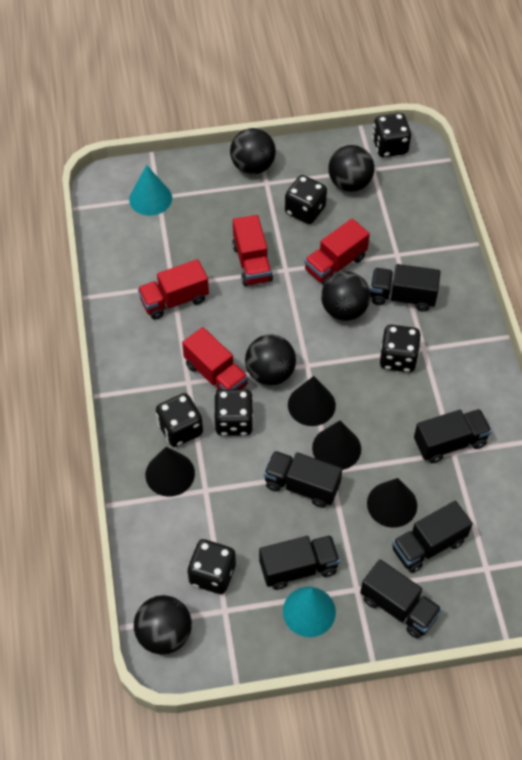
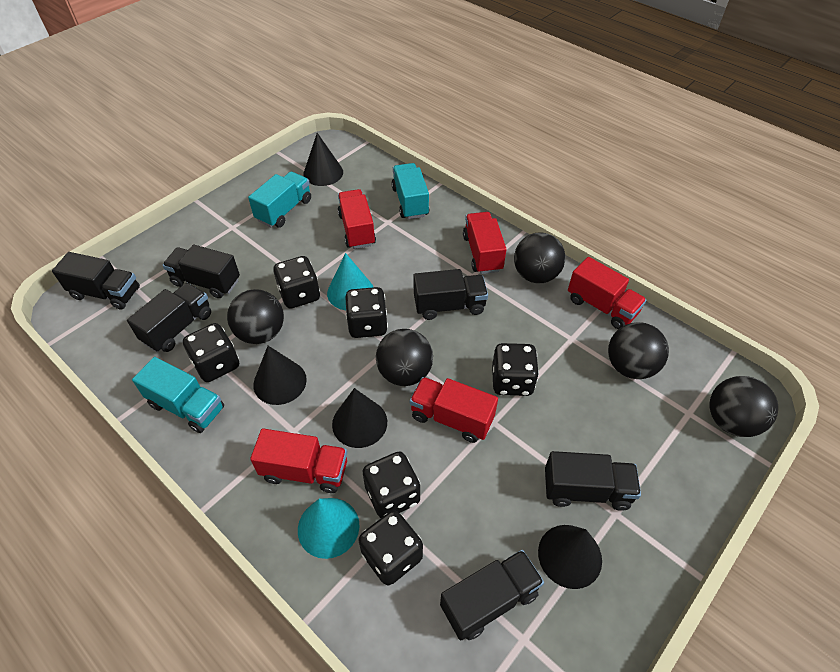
red truck: [138,259,209,320] [182,327,248,392] [232,215,273,286] [305,219,370,285] = 4 -> [250,429,347,493] [338,189,376,249] [410,377,498,443] [463,212,507,274] [568,257,647,329] = 5
turquoise truck: none = 0 -> [132,357,224,433] [248,172,311,228] [391,163,429,219] = 3

